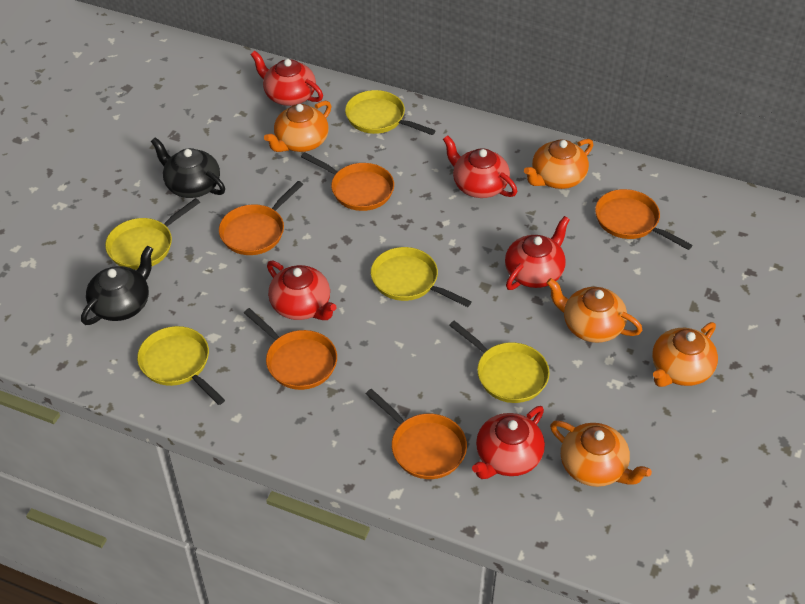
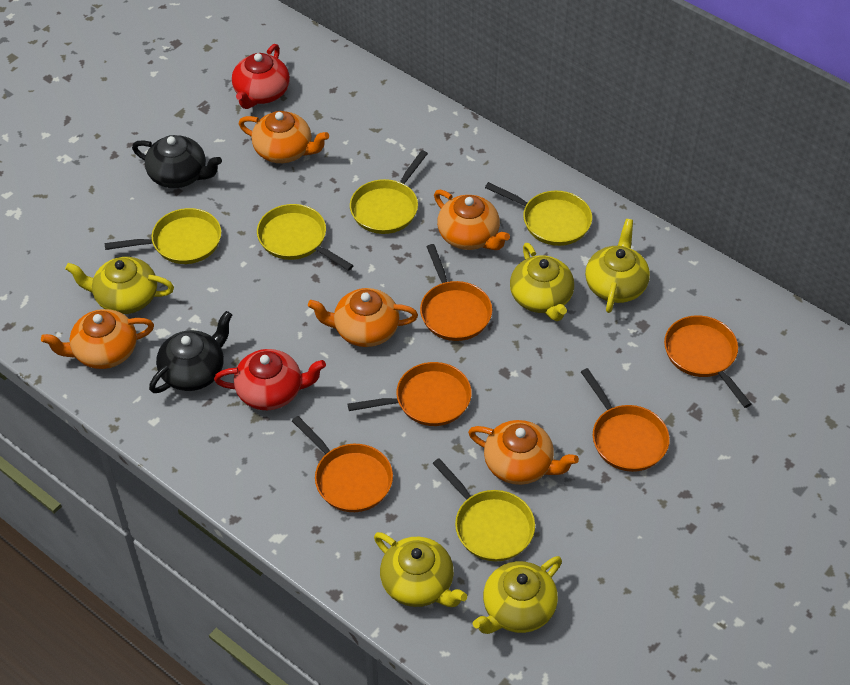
red teapot: [251,51,323,106] [267,261,337,320] [443,135,517,198] [472,406,545,479] [505,216,570,290] = 5 -> [214,349,326,410] [232,44,290,109] = 2
yellow teapot: none = 0 -> [65,257,174,314] [374,532,467,607] [473,556,562,634] [510,243,574,321] [585,219,650,313] = 5

